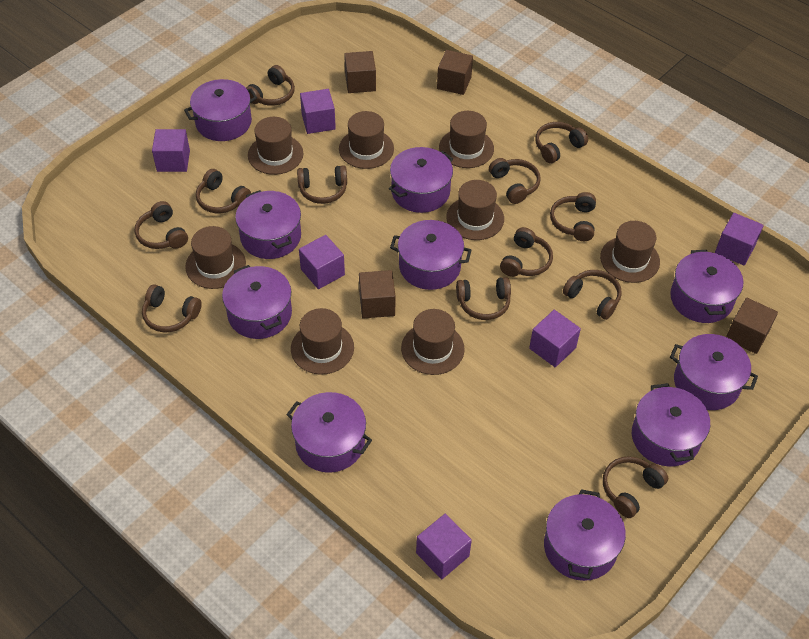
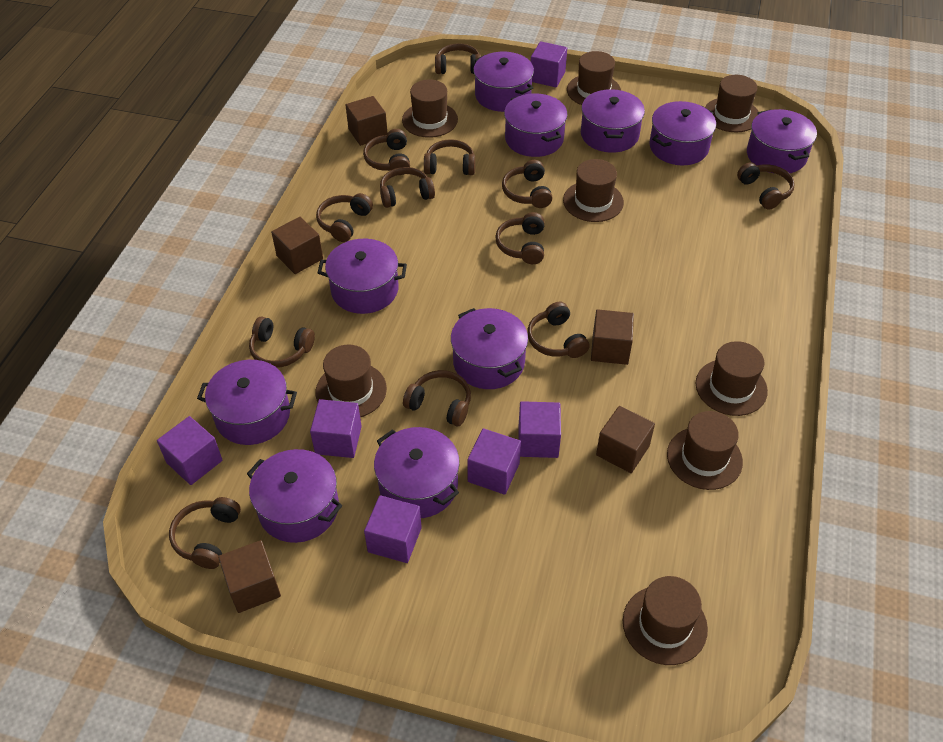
brown cube: [344,51,376,93] [359,270,395,318] [437,50,473,95] [726,298,778,354] = 4 -> [218,540,281,613] [271,217,323,274] [346,96,387,146] [591,309,634,365] [596,406,655,473] = 5

